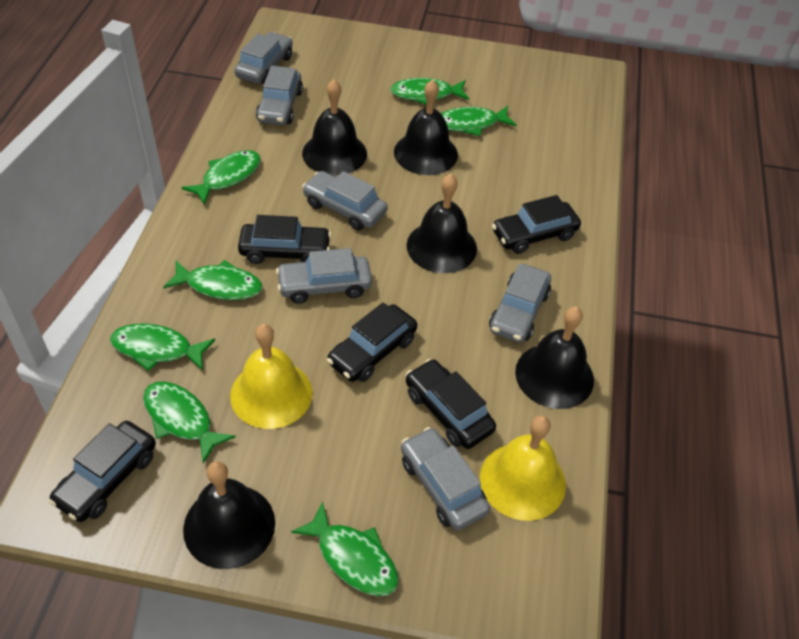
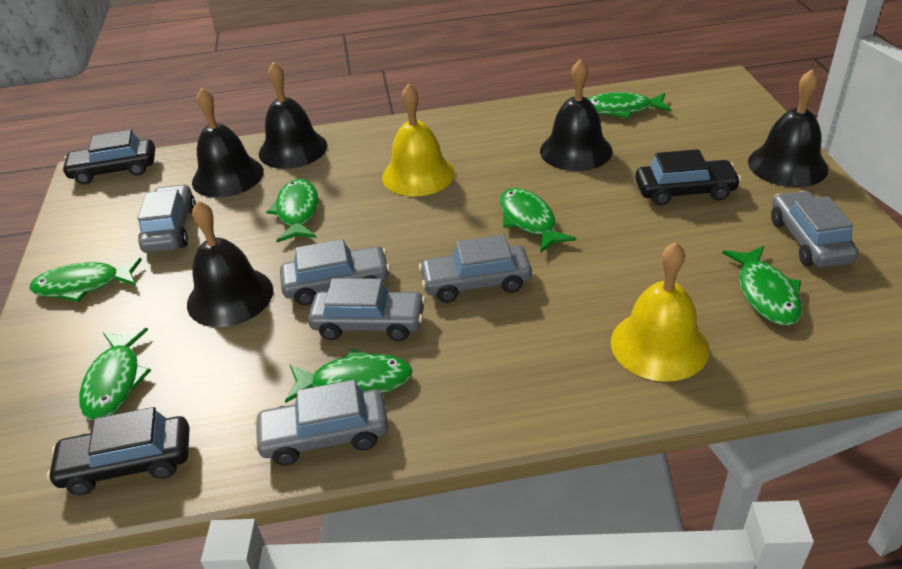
black car: [49,421,156,522] [238,215,331,264] [327,303,417,382] [406,359,496,449] [492,195,581,254] = 5 -> [47,407,190,495] [61,130,155,184] [635,149,741,206] = 3

